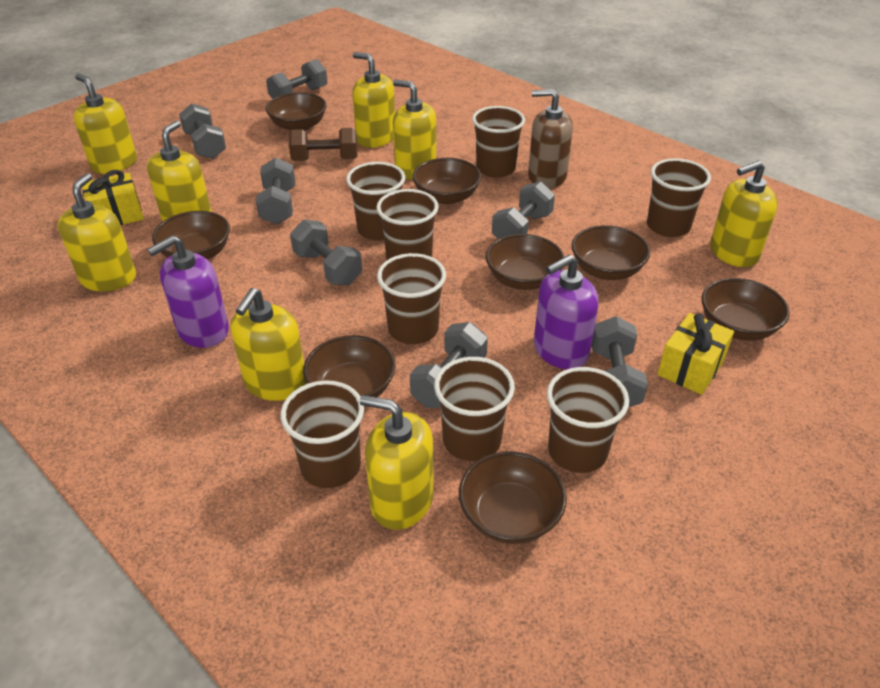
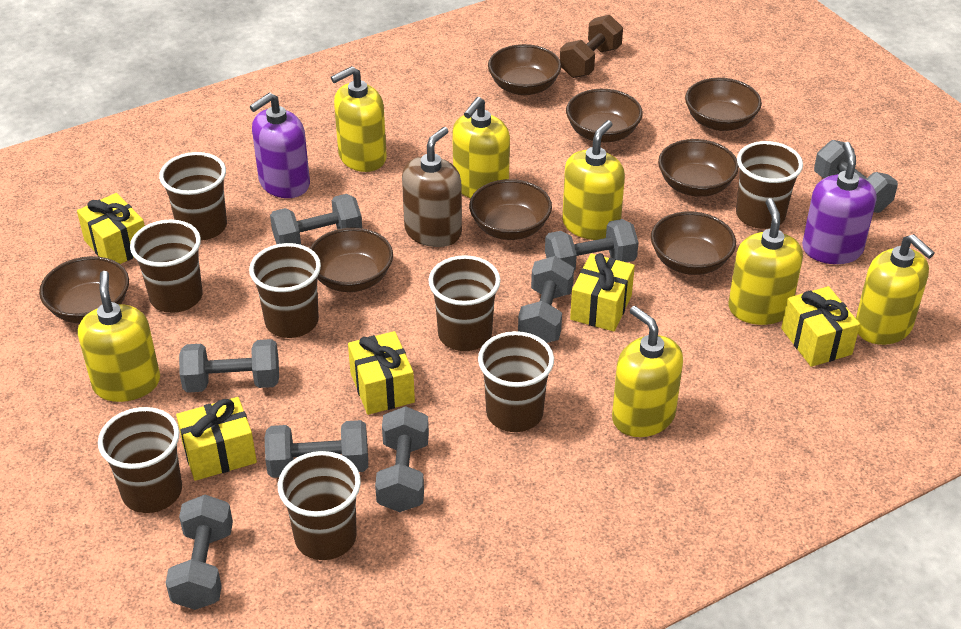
grey dumbbell: [179,103,226,159] [256,158,295,224] [266,59,327,99] [290,219,362,285] [410,322,488,408] [492,182,555,239] [592,316,648,407] = 7 -> [166,495,233,610] [179,339,279,393] [265,420,368,478] [270,194,362,245] [375,406,429,512] [518,256,574,343] [545,219,639,271] [814,140,898,213] = 8
yellow gift: [82,170,144,225] [657,313,734,395] = 2 -> [77,193,145,264] [176,397,257,481] [348,331,415,415] [570,253,635,332] [781,286,860,367] = 5
yellow soap dispenser: [58,173,136,291] [74,74,137,174] [147,121,212,221] [230,288,306,401] [352,52,395,148] [360,395,434,530] [393,80,436,179] [710,160,778,267] = 8 -> [78,271,160,402] [331,66,387,172] [452,97,510,198] [562,120,625,240] [612,306,683,437] [728,198,803,325] [856,234,935,345] = 7

